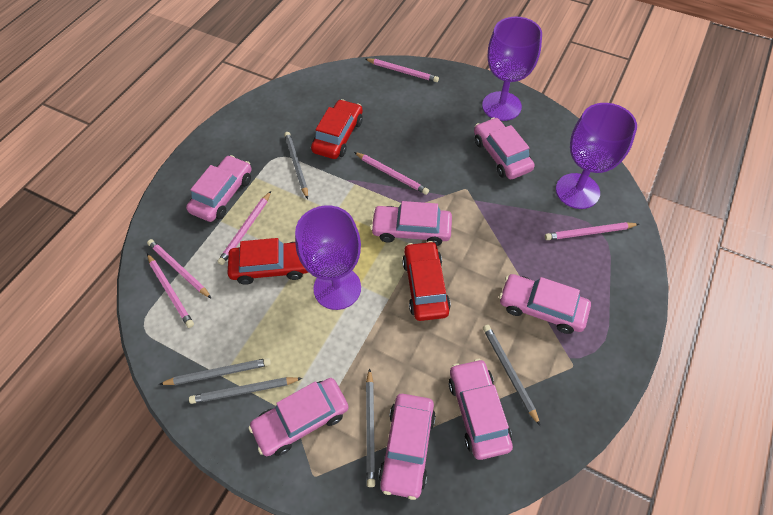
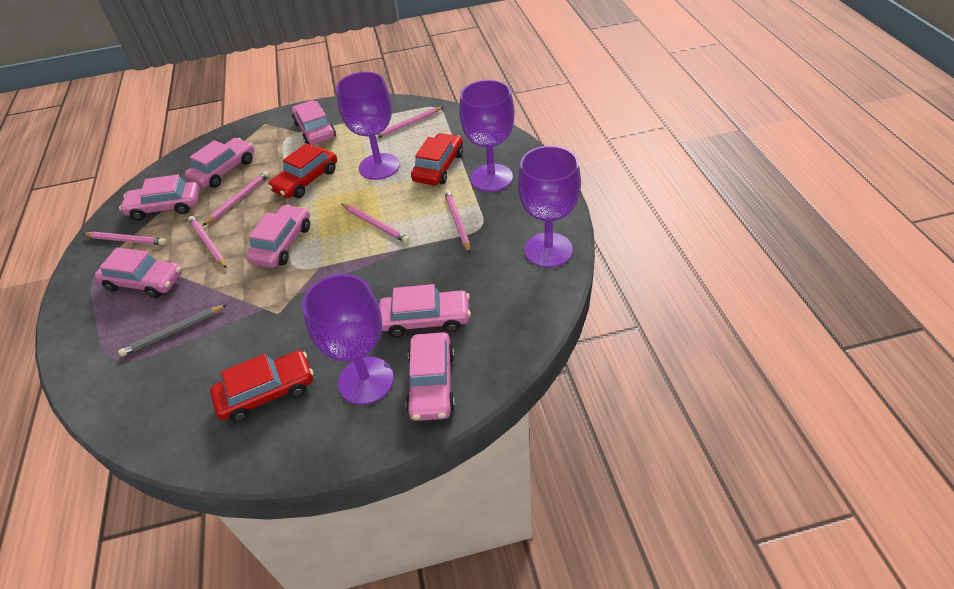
grey pencil: [159,358,271,385] [189,377,302,404] [284,132,308,199] [366,368,375,487] [483,325,540,426] = 5 -> [118,305,227,357] = 1
purple goblet: [295,205,361,310] [482,17,542,121] [556,103,637,209] = 3 -> [302,274,394,405] [336,72,400,180] [459,80,515,192] [518,146,581,268] = 4

